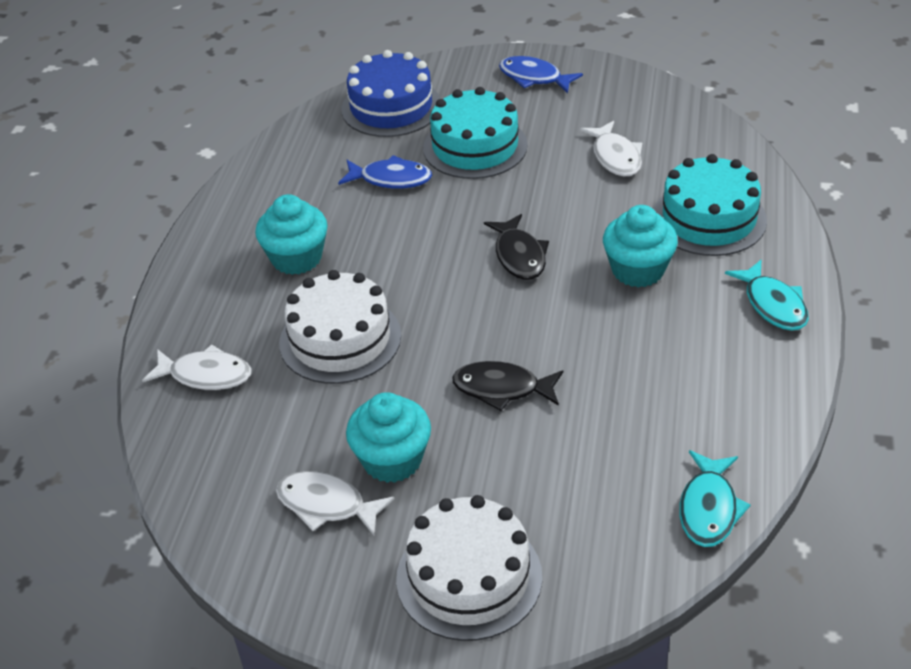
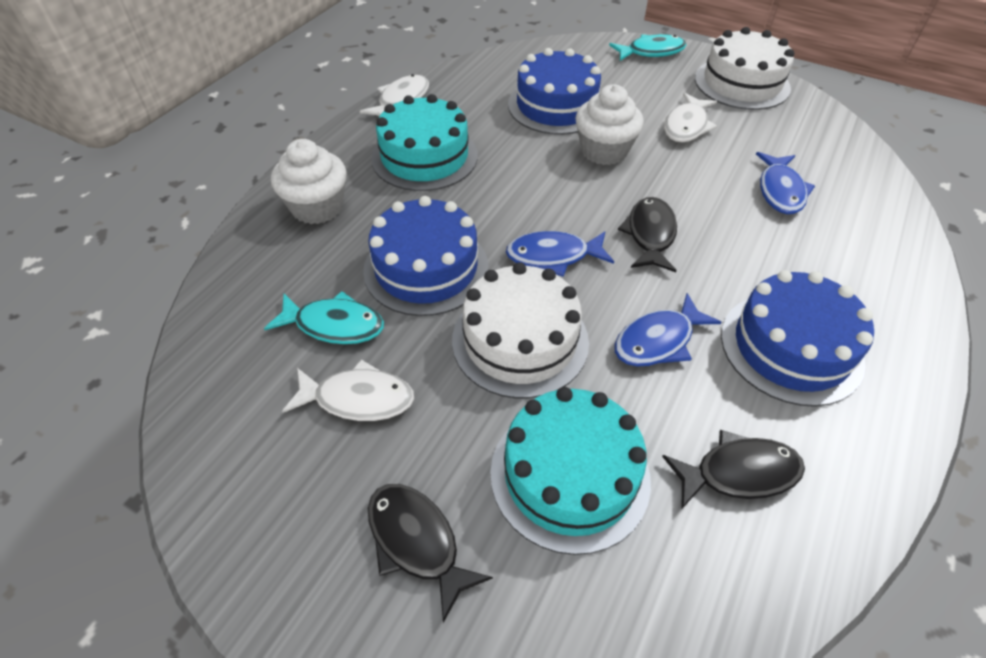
black fish: [452,361,563,411] [484,214,549,280] = 2 -> [368,484,493,623] [618,197,677,272] [662,430,805,509] = 3
blue cake: [342,50,440,137] = 1 -> [363,196,489,316] [508,48,601,135] [721,270,874,407] = 3
blue fish: [338,155,432,188] [499,56,583,93] = 2 -> [506,231,614,277] [615,293,722,367] [756,152,815,214] = 3
turquoise cupcake: [255,194,328,275] [346,392,431,483] [603,205,678,288] = 3 -> none = 0
white cupcake: none = 0 -> [271,139,347,224] [575,84,644,165] = 2

